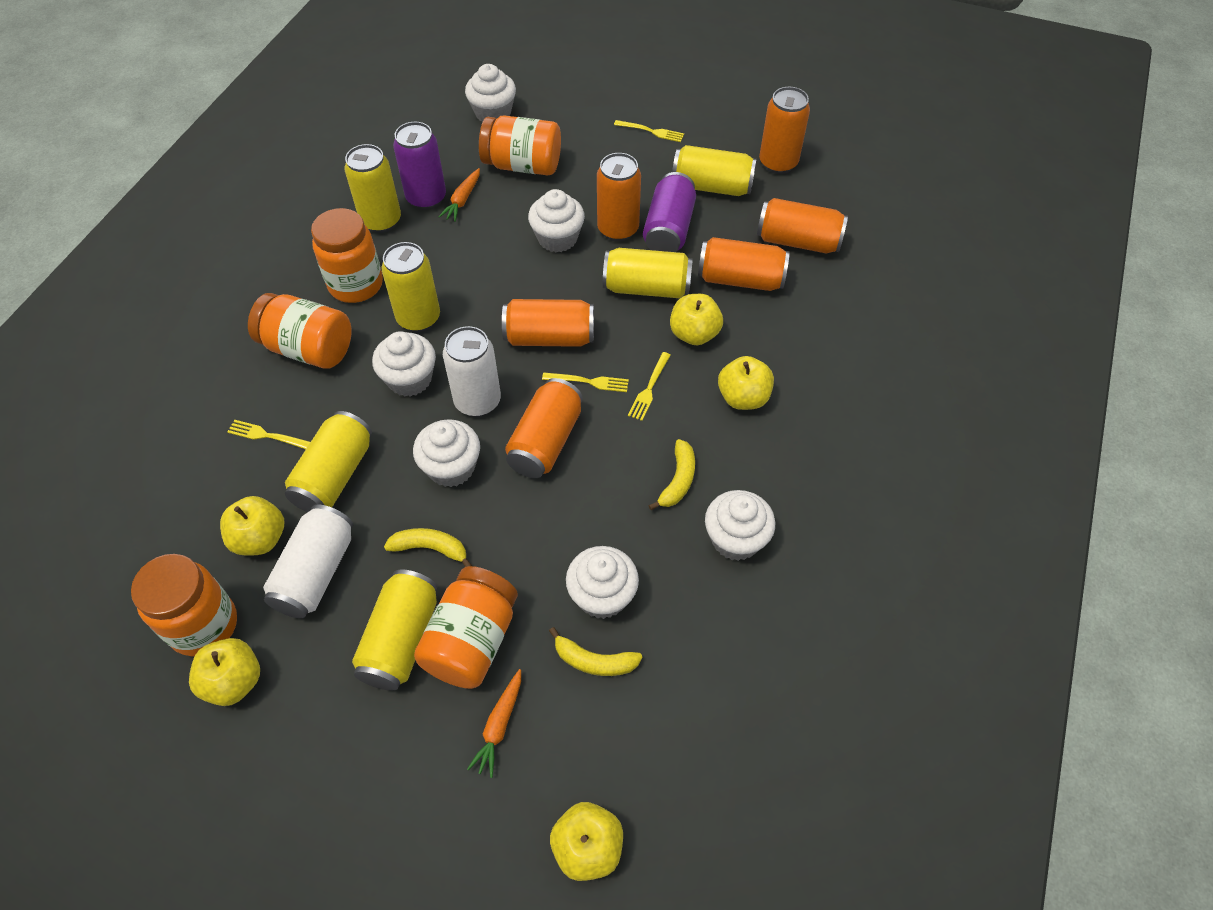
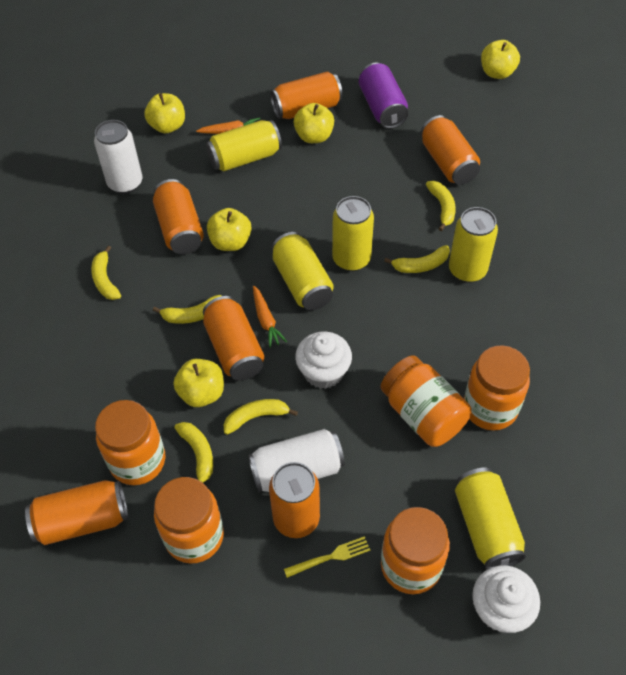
purple can: [393,122,446,210] [643,172,696,252] = 2 -> [359,63,409,129] = 1
white cupcake: [372,331,436,397] [413,419,480,487] [465,64,516,122] [528,189,585,252] [566,546,639,619] [705,490,775,561] = 6 -> [295,332,352,389] [472,565,540,633] = 2
yellow banana: [384,528,472,567] [549,627,642,676] [648,439,695,510] = 3 -> [91,246,121,300] [153,295,221,324] [175,422,213,483] [224,399,298,435] [384,245,450,273] [426,181,456,231] = 6
yellow can: [285,411,372,512] [345,144,401,233] [352,569,437,691] [381,242,440,332] [603,248,693,298] [672,145,757,196] = 6 -> [206,120,282,171] [271,232,334,310] [332,196,374,272] [449,207,498,283] [455,468,526,570] = 5
yellow fork: [227,420,310,449] [542,373,629,392] [614,120,684,142] [628,352,671,421] = 4 -> [284,536,370,578] = 1

